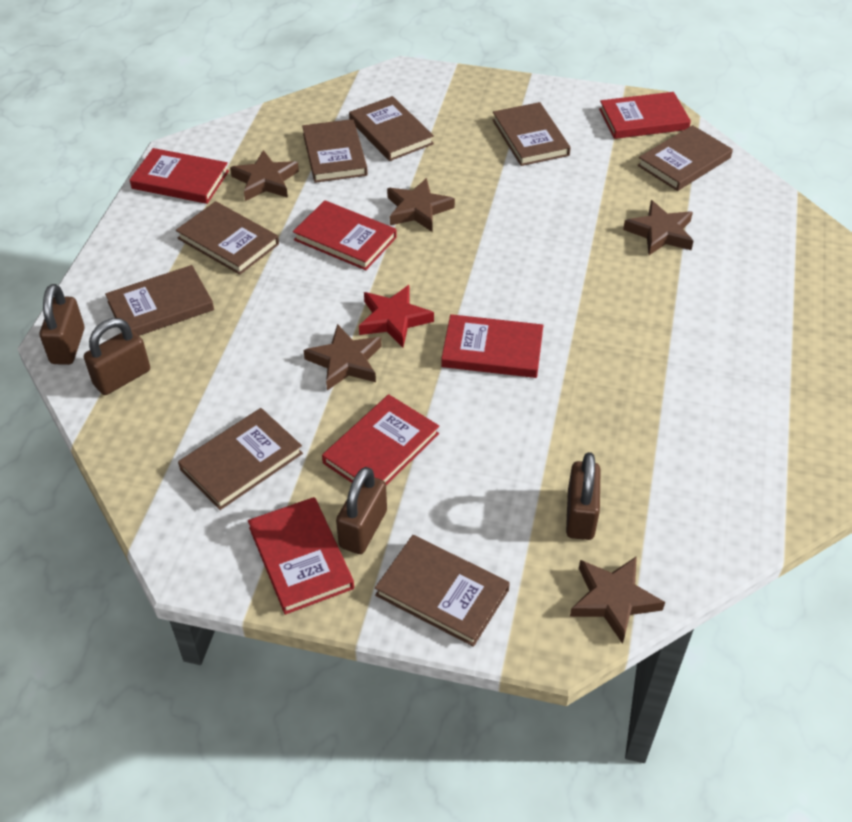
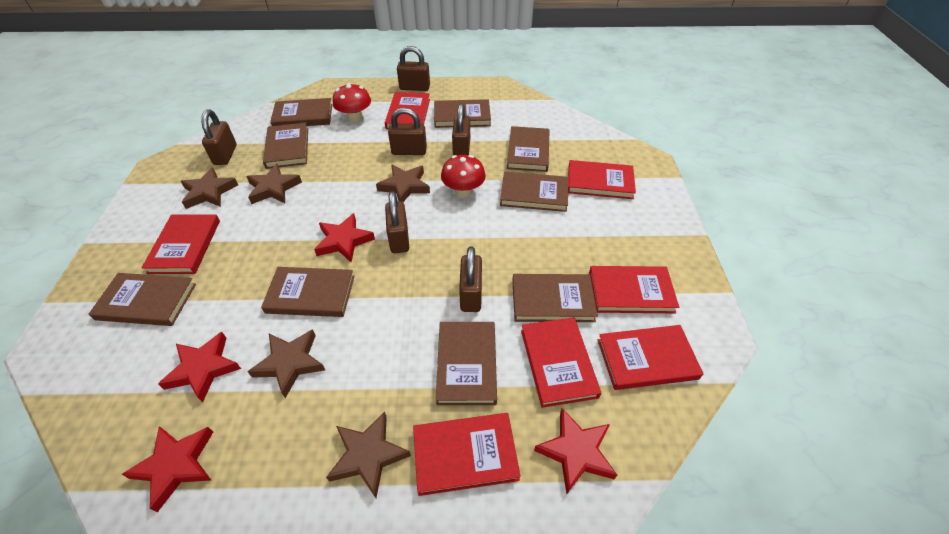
brown book: [105,265,214,336] [176,201,279,275] [178,408,303,510] [302,119,368,183] [349,96,434,161] [375,535,510,647] [492,102,571,166] [637,125,733,191] = 8 -> [89,273,196,326] [261,267,355,317] [263,122,308,169] [270,98,332,126] [434,99,491,128] [436,322,497,405] [500,172,568,212] [507,126,550,172] [512,274,598,322] = 9
brown padlock: [40,284,84,365] [84,318,150,395] [336,467,387,554] [566,452,601,540] = 4 -> [201,110,237,165] [385,191,409,253] [388,108,427,155] [397,46,430,91] [452,103,470,155] [459,246,482,312] = 6
red book: [130,148,229,204] [248,497,354,615] [293,200,397,270] [322,394,439,485] [441,314,543,378] [599,92,691,139] = 6 -> [142,214,220,274] [385,92,430,129] [413,413,521,496] [521,317,601,408] [568,160,636,199] [589,266,679,313] [597,325,704,390] = 7
red mushroom: none = 0 -> [333,83,371,122] [441,155,486,197] = 2
red star: [359,285,434,347] = 1 -> [121,426,213,512] [158,332,241,403] [314,213,375,262] [534,408,617,494] = 4

